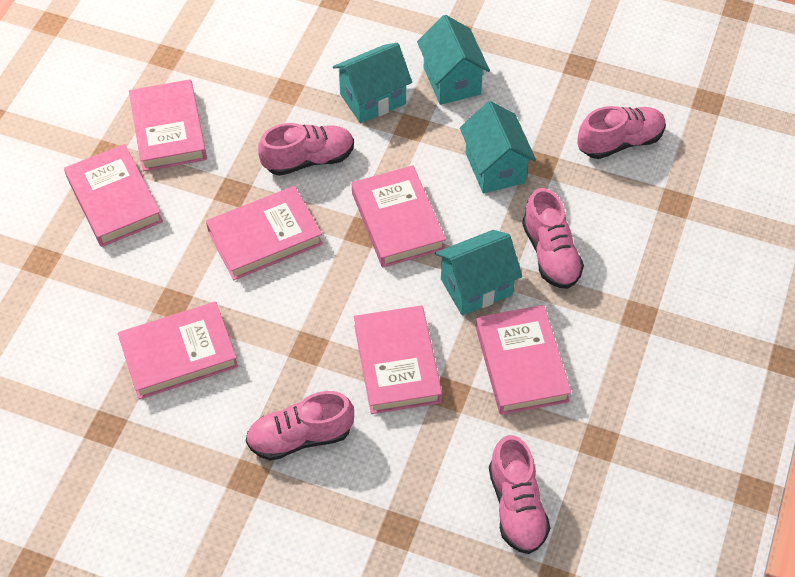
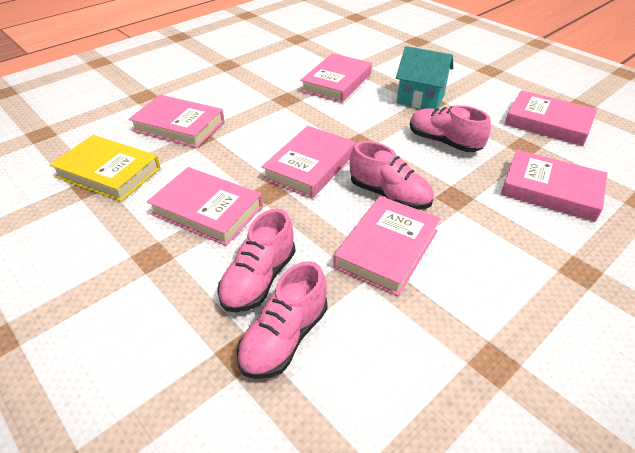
pink shoe: [246,391,354,461] [258,123,354,176] [489,435,550,554] [522,188,584,289] [577,106,666,159] = 5 -> [217,208,295,312] [237,261,327,379] [350,141,434,210] [410,105,491,152] = 4
turquoise house: [333,43,412,123] [417,15,490,105] [435,230,522,315] [460,101,536,194] = 4 -> [396,46,453,109] = 1
yellow book: none = 0 -> [50,135,160,202] = 1

